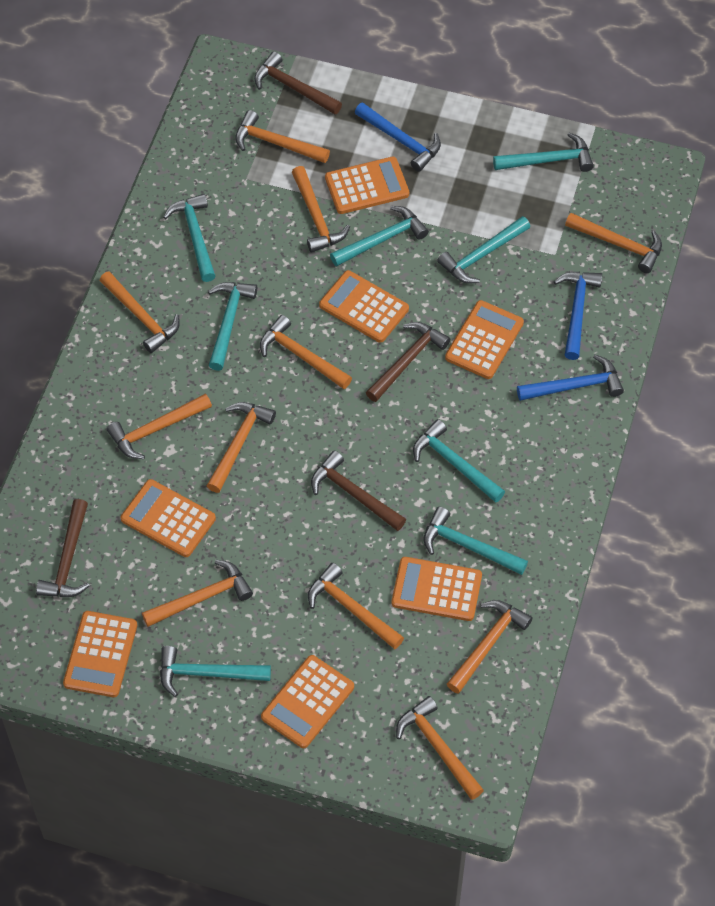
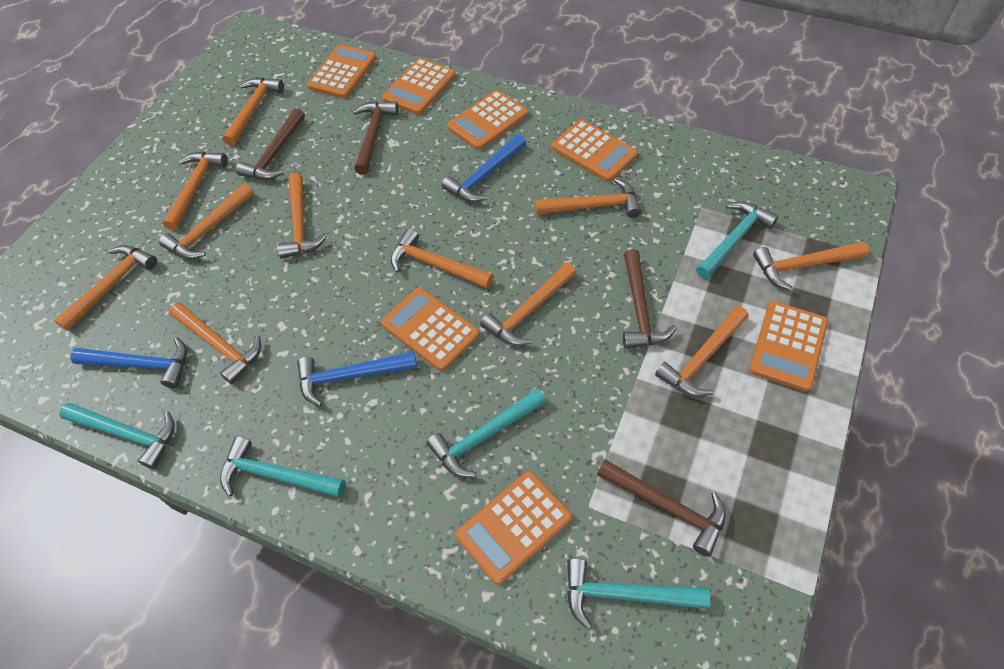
turquoise hammer: [160,646,271,697] [163,194,216,282] [208,282,257,371] [330,206,429,267] [413,419,505,503] [423,507,528,575] [437,216,530,283] [493,132,594,172] = 8 -> [59,403,175,469] [220,436,345,498] [426,389,546,477] [567,558,711,630] [696,201,778,279] = 5

